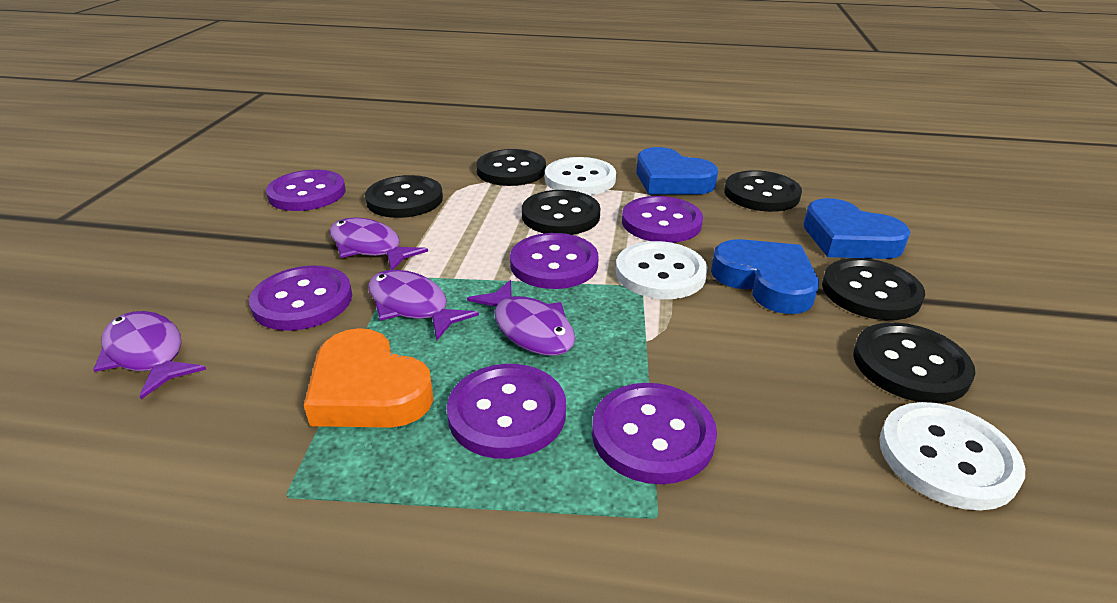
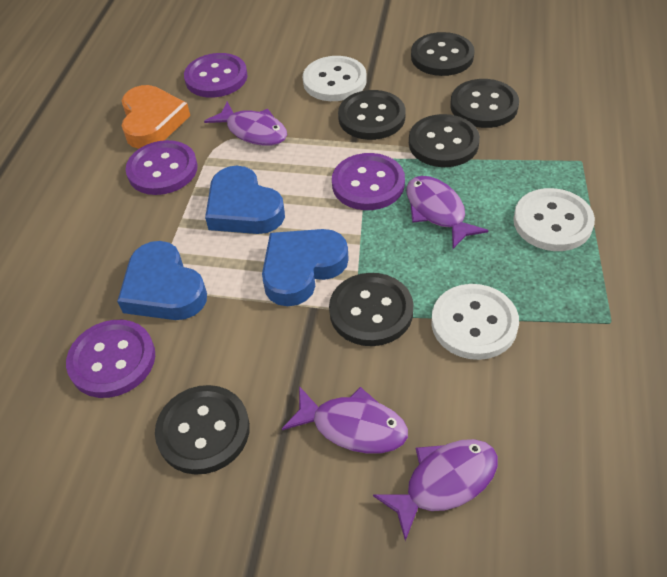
purple button: [249,265,352,331] [266,170,346,211] [447,364,566,459] [510,233,599,289] [592,383,717,484] [622,196,703,243] = 6 -> [66,320,155,398] [125,140,198,195] [184,53,247,98] [332,153,405,210] = 4

